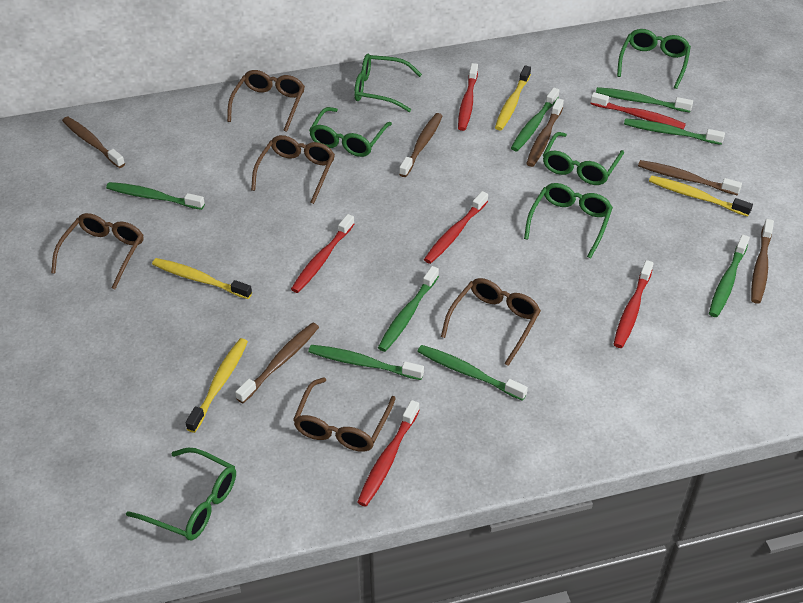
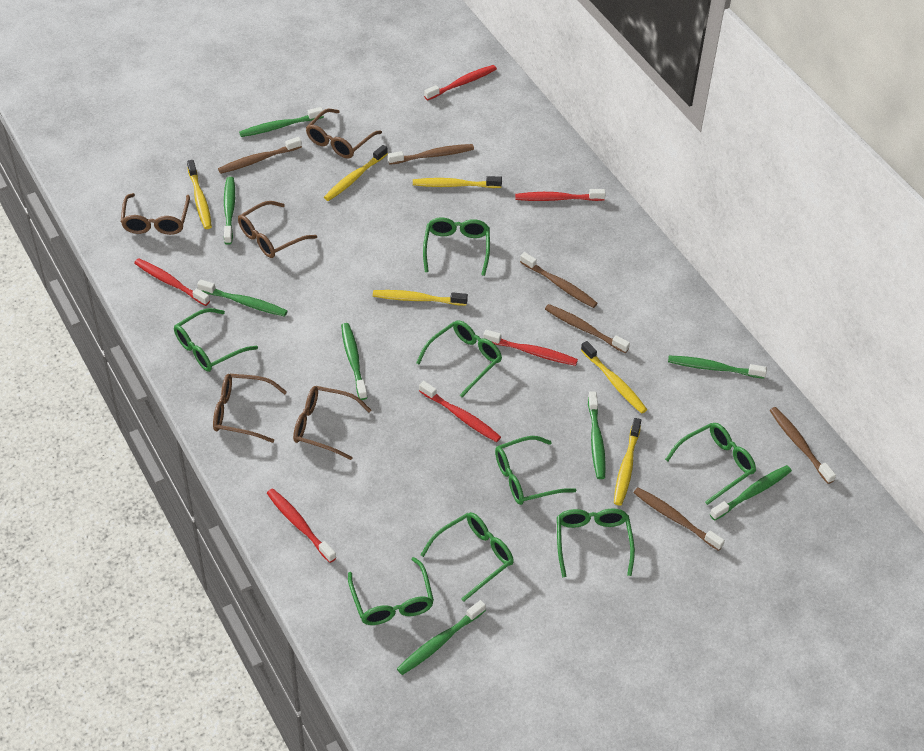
green glasses: [126,447,236,541] [309,107,392,157] [354,54,422,112] [524,183,613,259] [543,132,624,185] [617,29,691,89] = 6 -> [174,308,258,372] [348,557,434,625] [416,320,502,397] [421,512,514,602] [423,217,490,276] [495,436,576,505] [557,509,635,577] [665,423,756,505] = 8
yellow toothbrush: [152,258,252,299] [185,338,248,433] [495,65,531,131] [649,176,753,217] = 4 -> [187,160,212,229] [324,145,388,201] [373,290,468,306] [413,176,502,188] [581,341,647,414] [614,418,641,506] = 6

